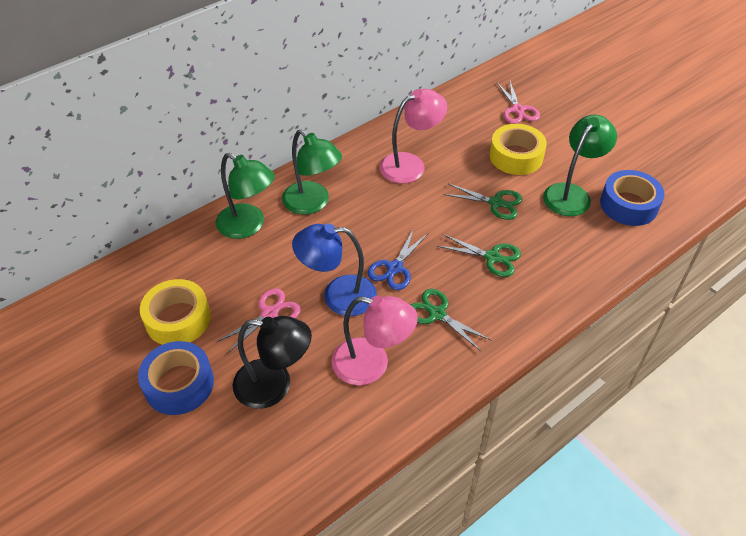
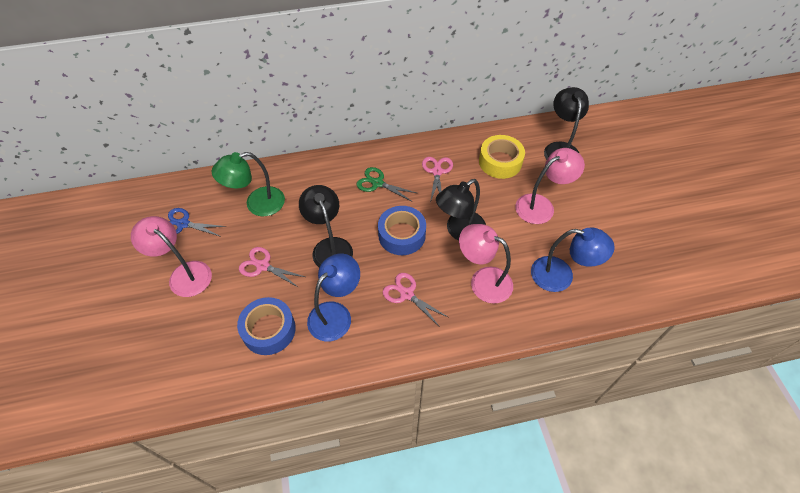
black lamp: [232,316,312,409] = 1 -> [299,185,353,267] [436,179,486,241] [544,87,589,160] = 3
blue lamp: [292,223,377,316] = 1 -> [307,253,360,342] [531,227,615,292] = 2
green lamp: [216,153,275,239] [282,130,342,215] [543,114,617,216] = 3 -> [212,152,285,216] = 1
green scissors: [410,289,492,351] [437,234,521,277] [443,183,523,220] = 3 -> [356,167,416,201] = 1
pink lamp: [332,295,418,385] [379,89,447,184] = 2 -> [131,216,212,297] [459,224,513,304] [515,148,585,224] = 3
pink scissors: [216,288,301,354] [497,81,540,124] = 2 -> [239,247,305,288] [383,273,448,327] [422,157,453,202] = 3
yellow tape: [140,279,211,345] [490,124,547,175] = 2 -> [479,135,525,179] = 1

